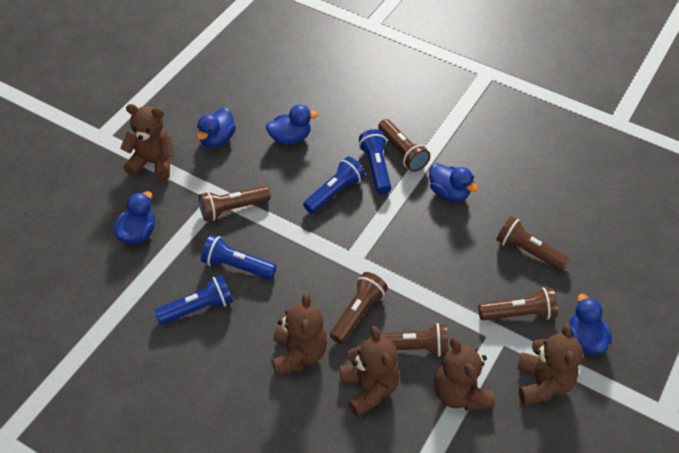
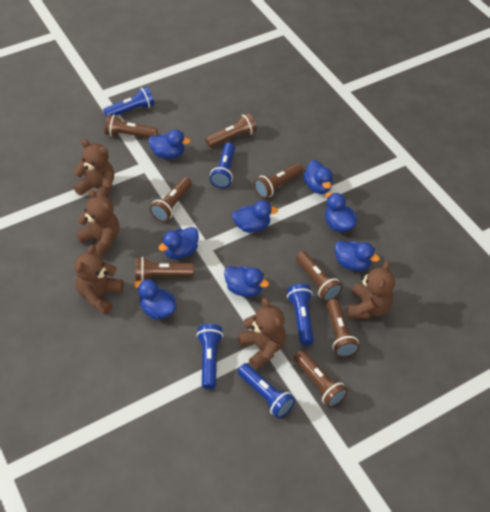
blue duck: [114,191,155,244] [197,108,236,148] [266,105,318,145] [429,163,478,202] [569,294,612,355] = 5 -> [134,279,176,320] [148,130,190,159] [159,227,199,259] [224,266,269,297] [232,200,278,233] [303,160,333,194] [325,192,357,232] [335,241,380,271] = 8
blue flashlight: [154,275,233,325] [201,235,276,279] [303,156,365,214] [359,129,391,194] = 4 -> [103,87,154,118] [196,324,223,389] [210,143,235,188] [237,363,295,418] [287,284,314,345] = 5
brown flashlight: [199,186,271,221] [330,272,388,344] [370,323,448,357] [378,119,430,172] [478,288,558,320] [496,216,570,271] = 6 -> [105,114,158,138] [135,257,194,281] [150,177,192,222] [205,113,257,148] [254,163,303,199] [294,350,348,408] [296,251,343,302] [326,299,359,358] = 8

